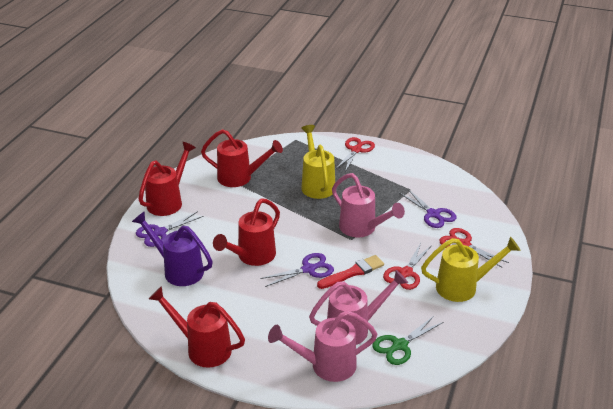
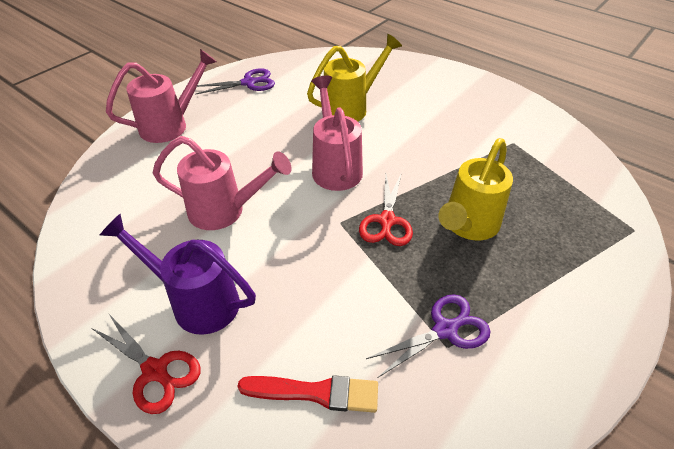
green scissors: [372,316,444,365] = 1 -> none = 0
purple scissors: [136,211,204,247] [260,253,334,287] [399,189,456,228] = 3 -> [195,68,275,95] [366,294,491,378] = 2
red scissors: [336,137,375,172] [383,243,432,290] [439,228,509,268] = 3 -> [91,314,201,414] [359,172,413,246] = 2
red watering can: [139,142,196,216] [149,286,245,368] [201,129,283,187] [213,199,280,266] = 4 -> none = 0

